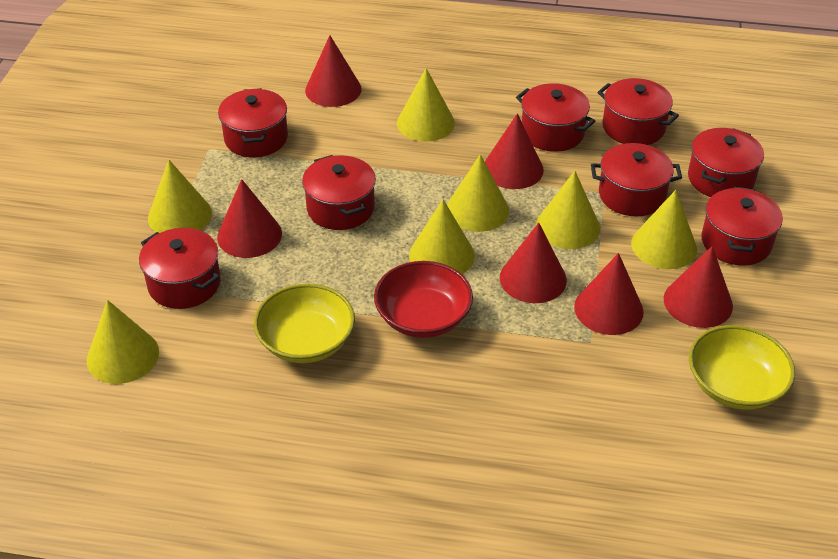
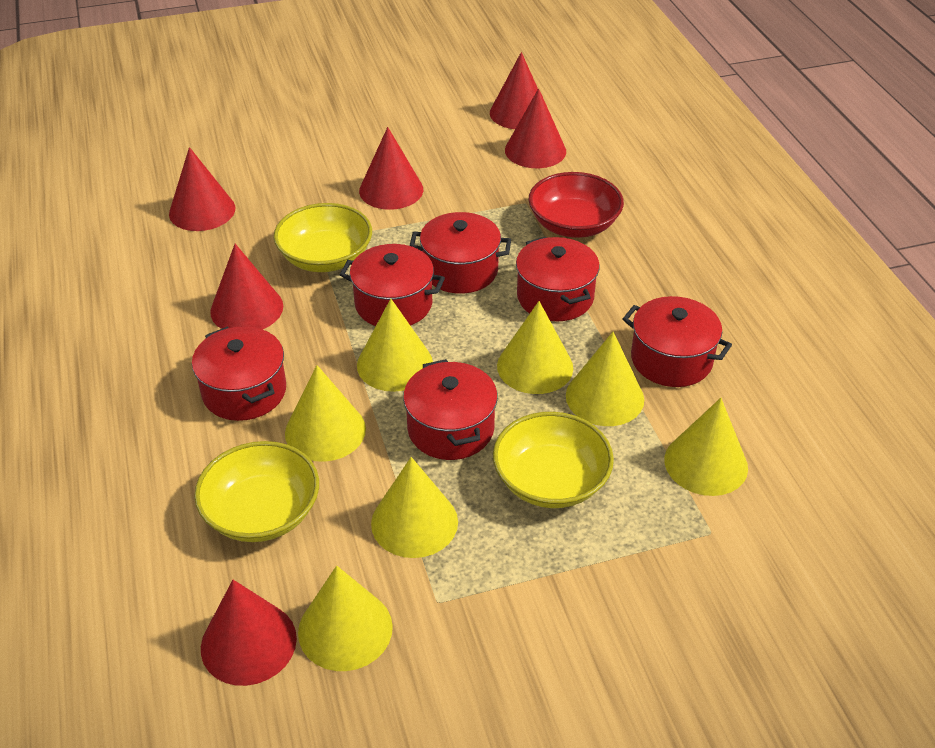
red pot: [139,228,221,309] [218,88,288,157] [302,155,376,230] [516,83,595,152] [591,143,682,217] [597,78,679,145] [688,128,764,197] [701,186,783,266] = 8 -> [192,326,286,421] [340,244,445,326] [403,359,498,460] [410,212,511,294] [516,237,600,321] [623,296,732,387] = 6
yellow bowl: [254,284,355,363] [689,325,795,409] = 2 -> [194,441,319,542] [274,203,372,272] [493,412,614,508] = 3

